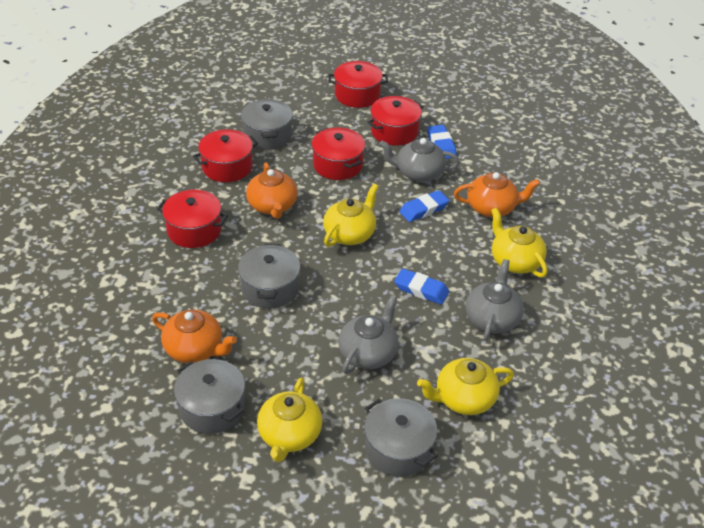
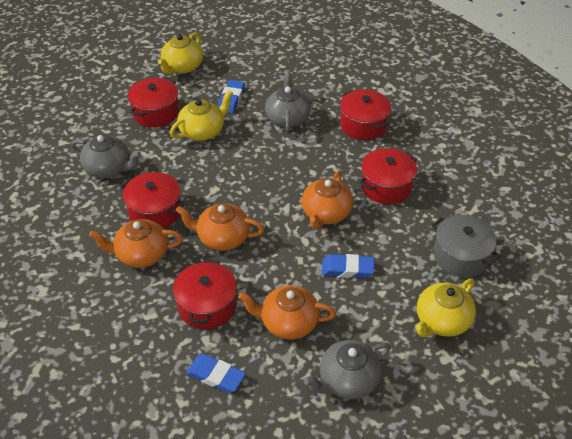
grey pot: [174,359,245,434] [238,244,300,308] [241,99,293,150] [364,398,438,477] = 4 -> [431,215,500,277] = 1
orange teapot: [152,310,237,363] [246,162,298,219] [454,172,540,217] = 3 -> [89,219,183,268] [176,203,264,251] [238,285,336,339] [301,170,353,229] = 4
yellow teapot: [257,378,322,462] [323,183,379,247] [417,358,514,415] [491,207,547,278] = 4 -> [158,32,203,74] [170,90,233,141] [415,278,476,337] = 3

